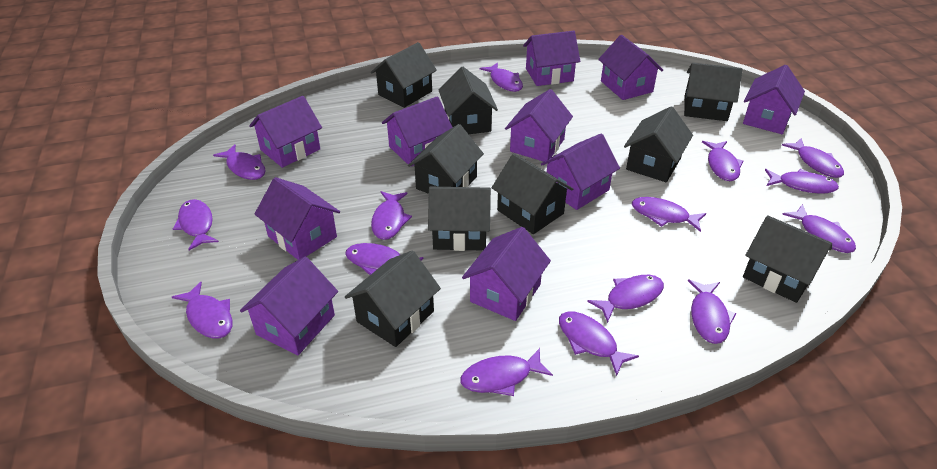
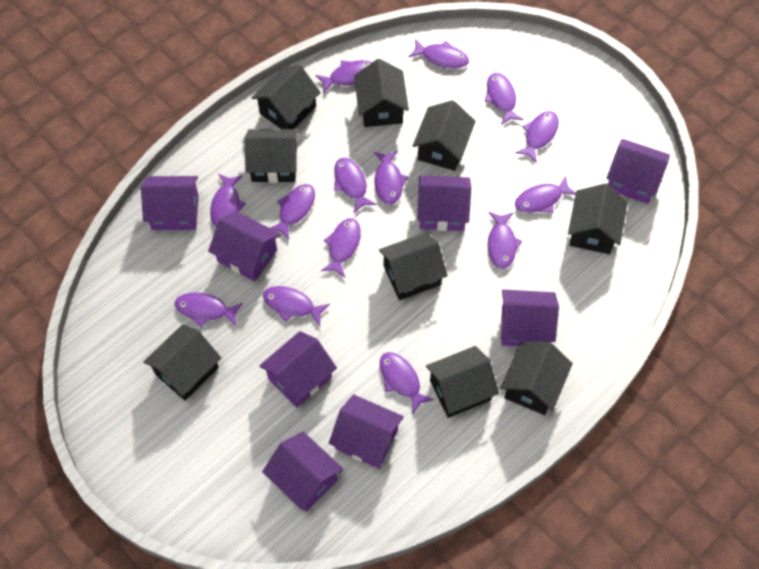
purple fish: [172,282,233,339] [173,199,219,250] [213,144,266,180] [345,243,423,275] [371,191,412,240] [460,348,553,396] [479,62,523,92] [559,311,639,376] [587,275,664,323] [632,197,706,232] [688,280,737,344] [702,141,743,181] [765,169,839,193] [782,138,844,178] [782,204,856,253] = 15 -> [175,292,243,327] [210,174,246,227] [263,286,330,326] [270,184,315,240] [315,60,372,93] [321,218,361,277] [334,158,377,213] [374,150,408,205] [380,352,435,413] [408,39,469,69] [485,73,524,125] [488,212,522,269] [515,111,559,163] [515,176,576,213] = 14
purple house: [240,257,338,355] [249,96,322,168] [255,177,340,260] [382,96,453,167] [462,227,551,321] [505,89,573,162] [523,31,580,86] [541,133,620,210] [598,35,663,100] [743,65,805,134] = 10 -> [141,176,199,230] [208,211,281,282] [259,331,337,408] [262,432,343,512] [329,394,404,469] [417,175,471,231] [501,289,559,347] [607,139,670,204] = 8

